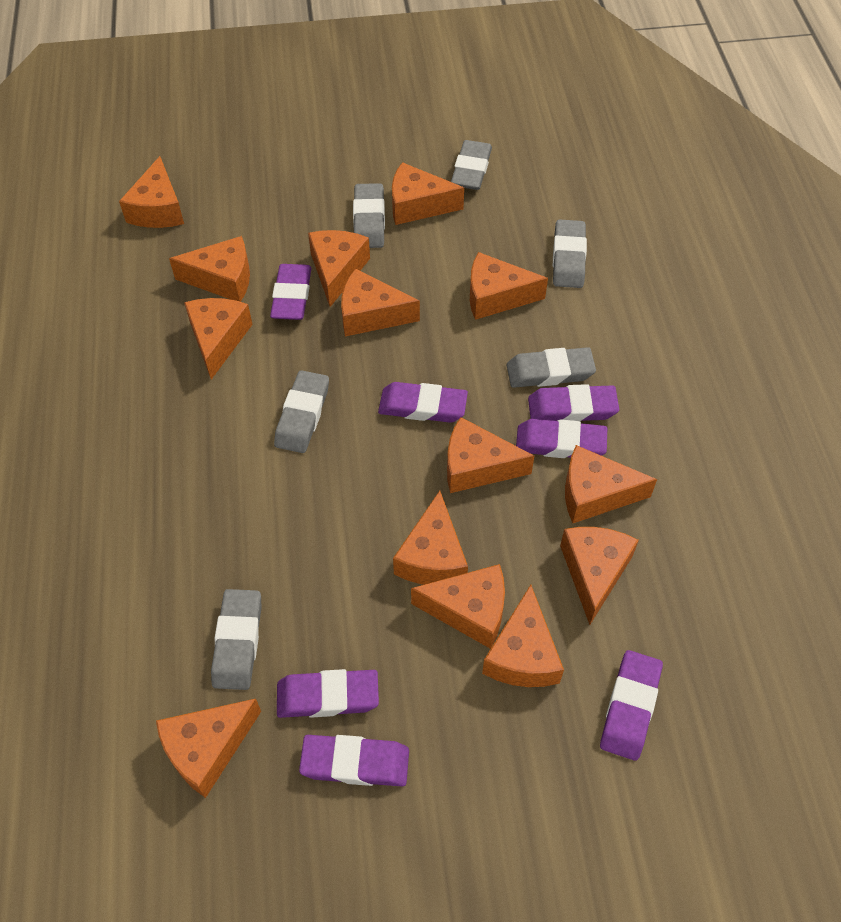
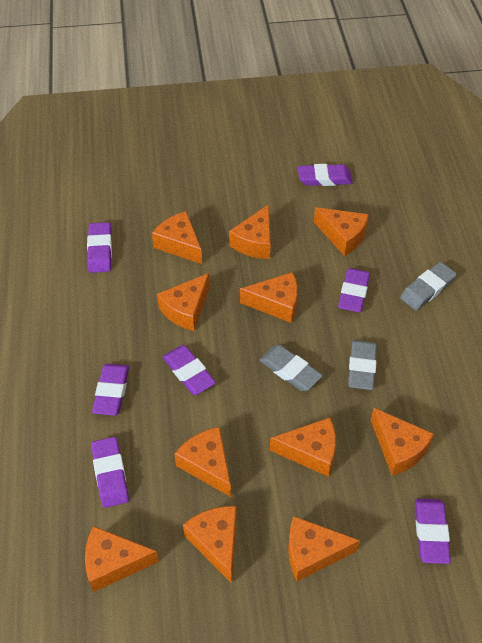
grey eraser: [211,589,261,690] [274,370,329,453] [353,183,385,248] [451,140,492,190] [507,347,596,388] [553,219,587,288] = 6 -> [259,345,323,391] [348,340,377,390] [400,262,457,310] = 3
orange cheese: [119,156,184,228] [156,699,261,798] [169,236,250,302] [184,298,253,379] [308,230,370,307] [341,268,420,336] [392,162,464,225] [393,491,468,585] [411,564,505,649] [447,417,534,493] [470,252,548,320] [482,585,564,687] [560,527,639,625] [565,445,657,523] = 14 -> [85,526,159,592] [152,211,202,264] [157,273,210,331] [174,427,231,497] [183,506,237,584] [229,205,271,259] [240,272,298,323] [270,417,336,477] [288,516,360,581] [314,207,369,256] [371,408,434,476] = 11

